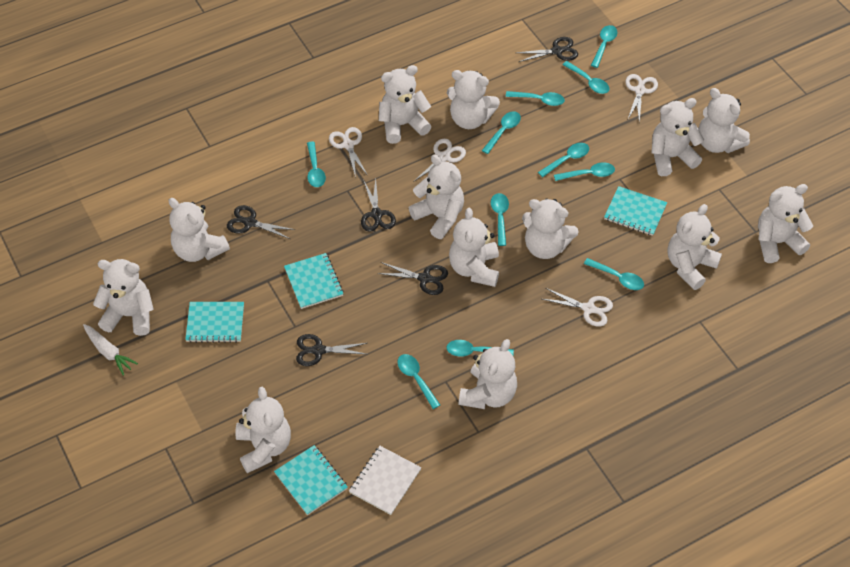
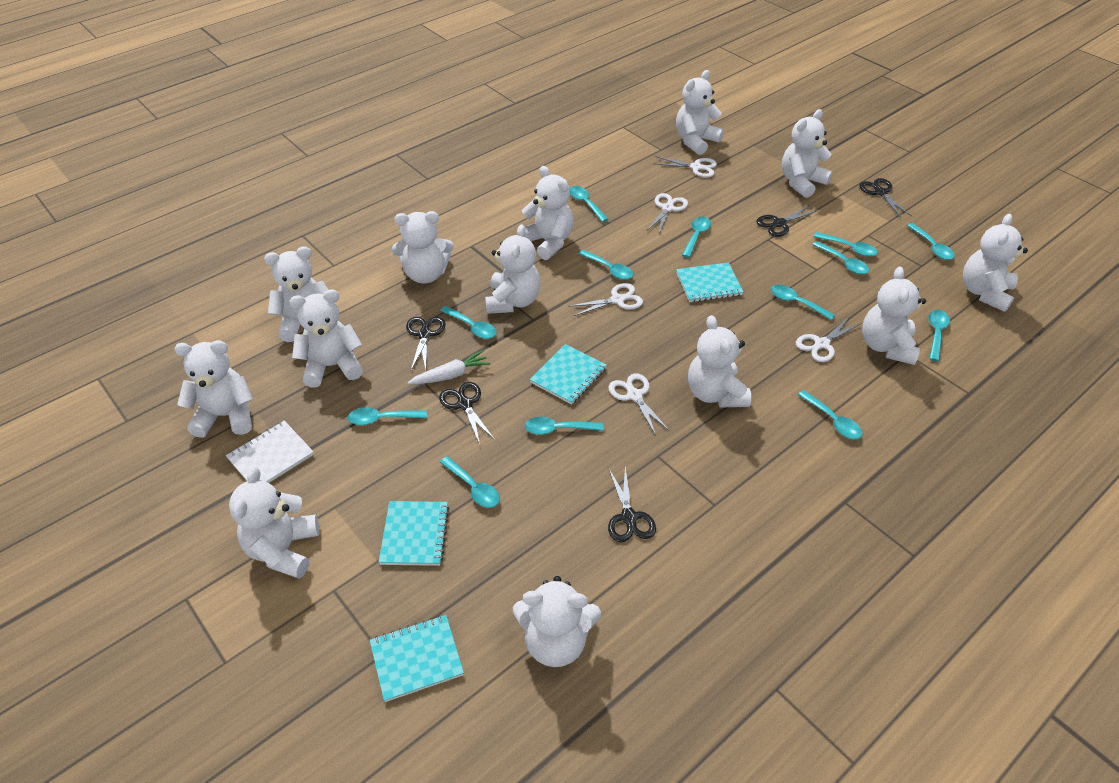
turquoise spoon: [307,142,326,187] [397,354,440,409] [446,340,514,357] [482,111,521,154] [491,193,509,246] [506,91,565,106] [538,143,589,177] [554,162,615,181] [562,61,610,94] [584,258,644,290] [591,25,617,68] = 11 -> [348,407,427,425] [440,306,496,339] [440,456,500,508] [525,417,604,435] [570,186,608,222] [578,250,633,280] [682,216,711,258] [771,285,835,320] [798,390,862,439] [812,241,869,274] [813,232,878,257] [907,223,955,260] [928,310,950,361] = 13
white scissors: [329,127,368,178] [413,139,466,182] [542,288,613,327] [626,74,658,123] = 4 -> [568,283,643,316] [608,373,670,435] [647,193,688,233] [653,156,717,178] [796,316,862,362] = 5

